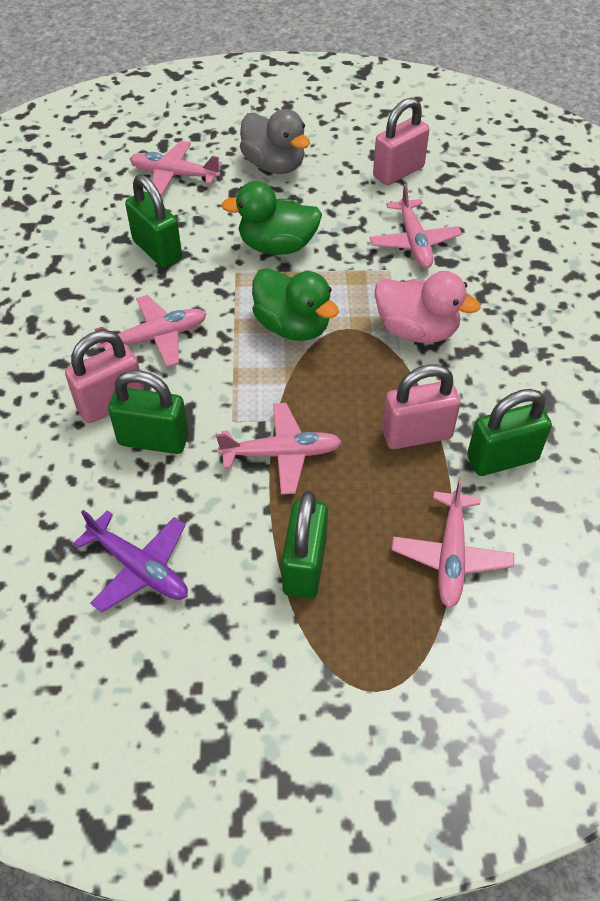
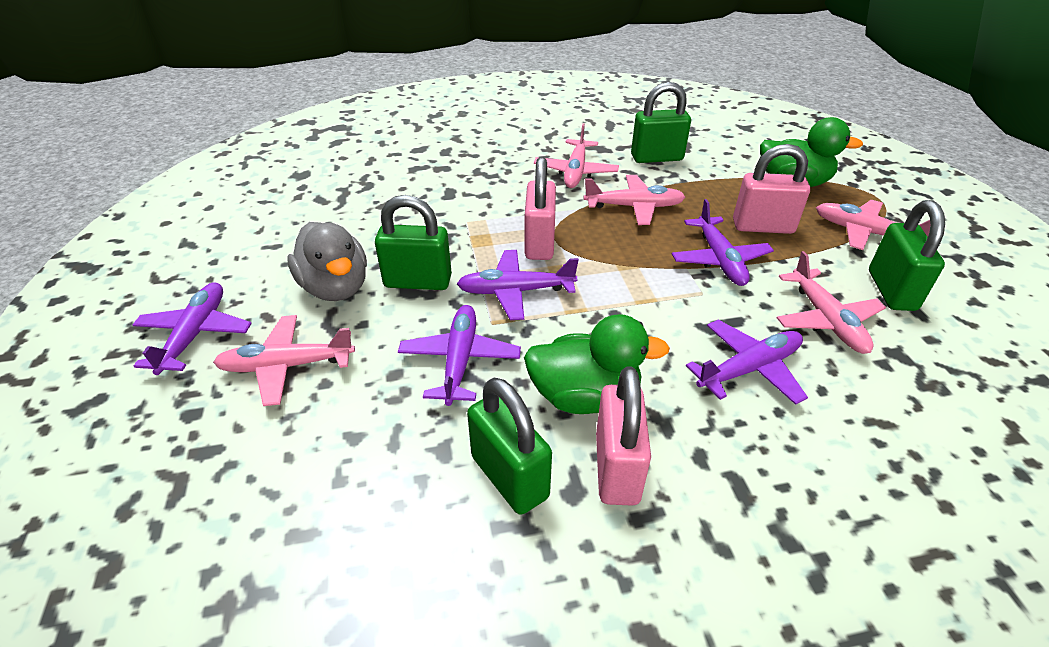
pink duck: [374,271,481,343] = 1 -> none = 0
purple plane: [73,510,188,612] = 1 -> [132,282,252,375] [398,305,521,406] [457,250,579,320] [672,199,774,286] [686,320,808,405] = 5

